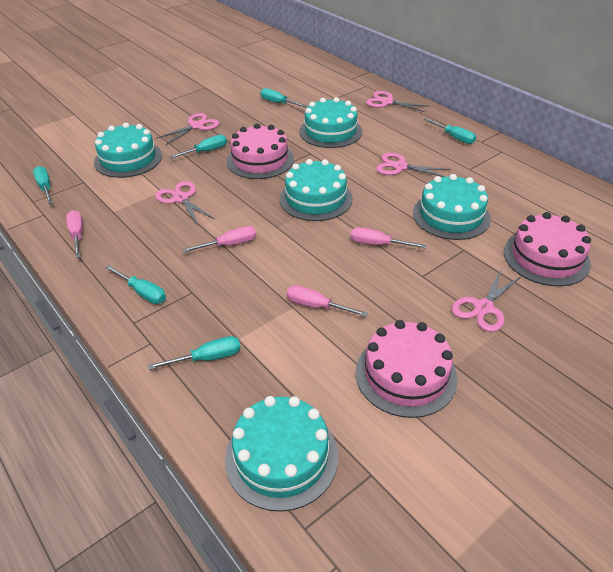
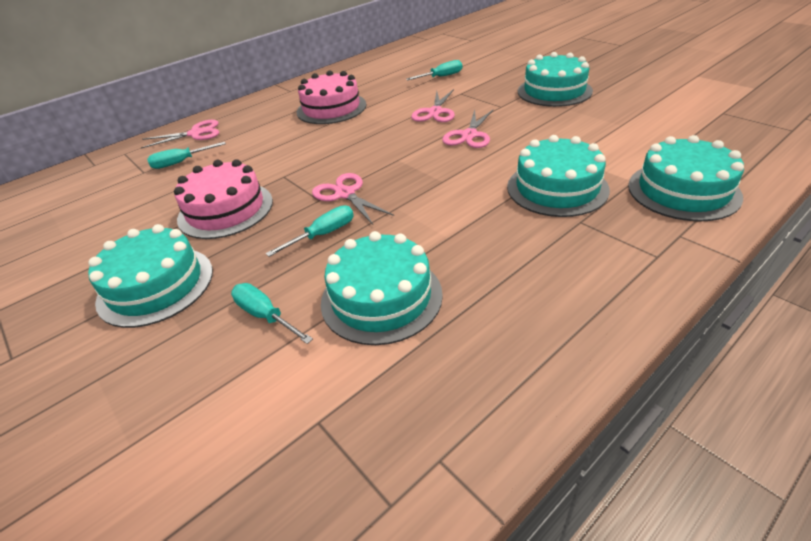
pink cake: [227,124,294,179] [356,320,458,418] [504,212,591,286] = 3 -> [174,159,273,239] [297,70,366,124] = 2
pink scissors: [155,181,215,225] [156,113,220,145] [366,91,430,112] [376,153,451,177] [451,270,522,332] = 5 -> [141,120,219,149] [312,173,394,225] [411,89,455,122] [442,110,493,148] = 4
pink screwdriver: [66,210,83,258] [182,226,256,253] [287,285,368,317] [351,227,427,249] = 4 -> none = 0
turquoise screwdriver: [33,166,53,204] [105,265,166,304] [148,336,241,370] [169,135,227,159] [260,88,307,107] [424,118,476,144] = 6 -> [147,142,226,169] [231,283,313,344] [266,205,354,257] [406,60,462,80] = 4

